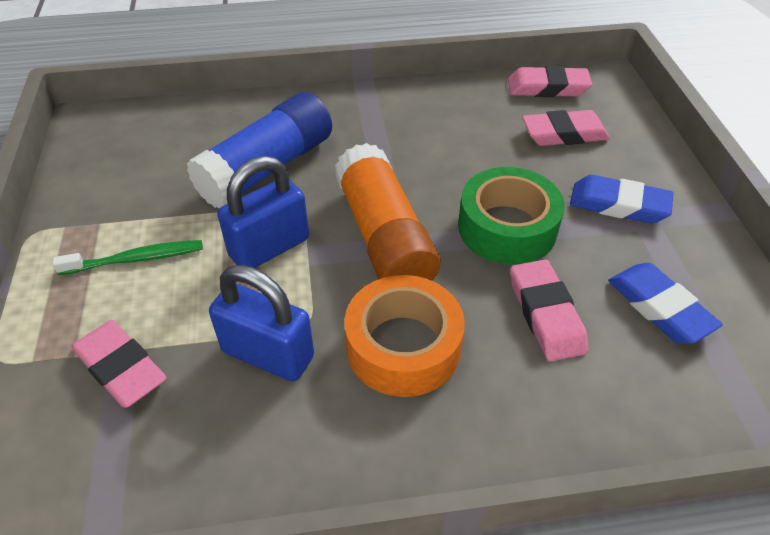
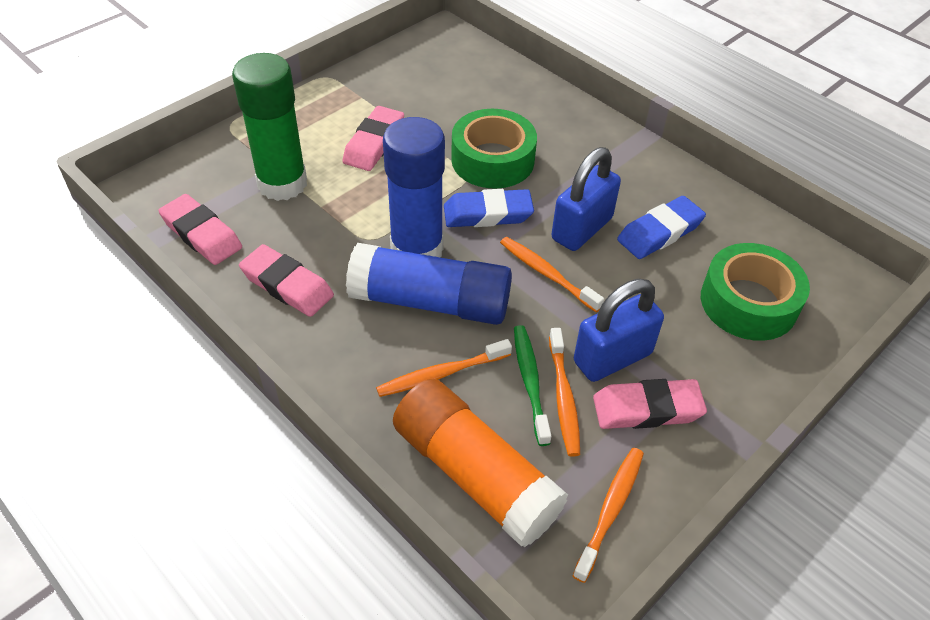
blue glue stick: [187,92,332,208] = 1 -> [346,243,512,325] [383,117,445,257] = 2
green glue stick: none = 0 -> [232,53,307,201] = 1
green tape: [458,167,565,265] = 1 -> [451,109,537,189] [701,243,810,341] = 2
orange tape: [344,275,465,397] = 1 -> none = 0
orange toothbrush: none = 0 -> [376,339,512,397] [500,237,604,312] [549,328,580,457] [573,448,644,583] = 4

